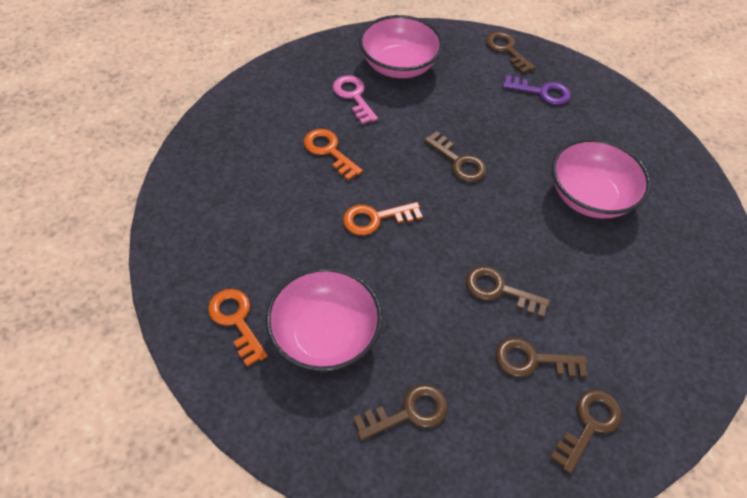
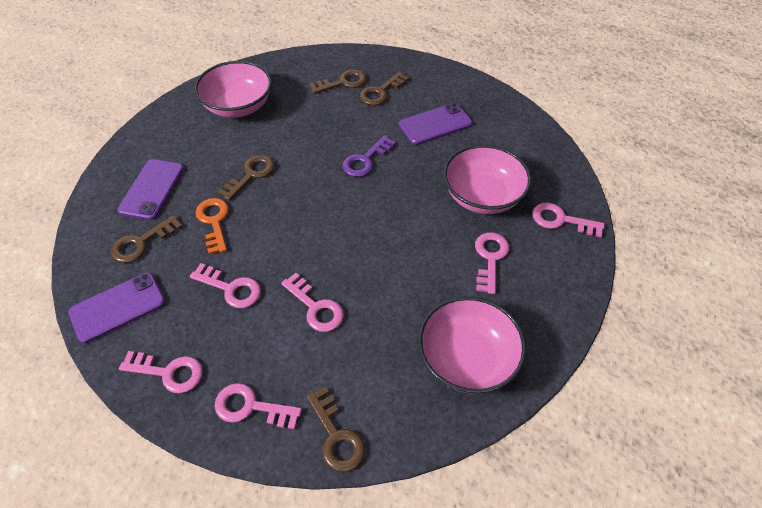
brown key: [353,384,448,440] [424,131,487,182] [466,266,550,318] [486,31,536,74] [496,338,587,378] [550,390,622,474] = 6 -> [111,215,183,263] [217,155,275,201] [307,386,365,472] [309,69,367,94] [360,72,409,105] = 5
orange key: [208,289,268,367] [304,129,363,180] [343,202,423,235] = 3 -> [196,198,229,255] = 1
pink key: [333,75,378,124] = 1 -> [119,351,203,393] [190,263,261,308] [215,383,302,429] [281,273,344,332] [475,232,509,294] [532,203,605,237] = 6
purple phone: none = 0 -> [68,272,166,343] [117,159,184,220] [399,103,472,145] = 3

